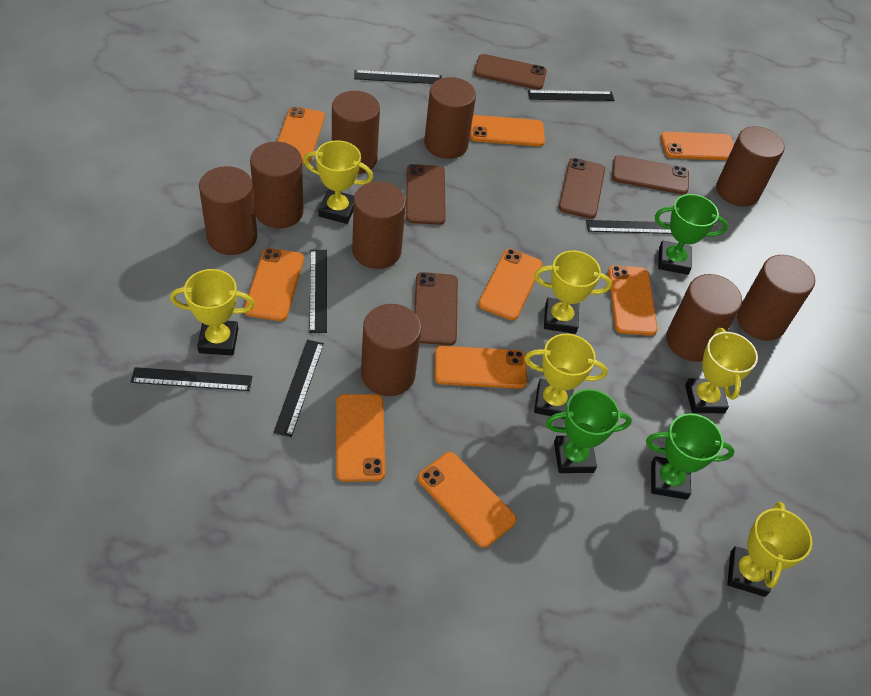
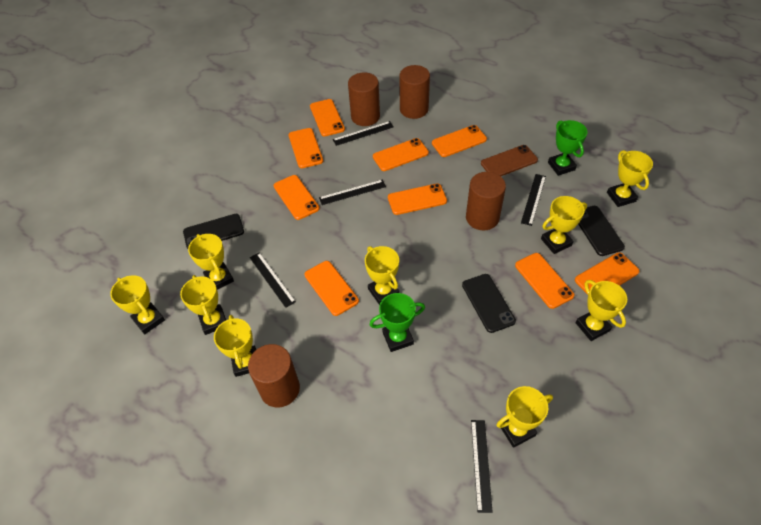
black phone: none = 0 -> [183,214,244,249] [462,274,516,333] [578,206,625,256] = 3
black ruler: [131,367,252,391] [273,340,324,437] [309,250,327,333] [354,70,442,84] [528,90,614,101] [586,220,672,234] = 6 -> [250,252,296,308] [319,180,386,205] [333,121,393,146] [471,420,493,513] [521,174,546,226] = 5
brown cylinder: [199,166,257,255] [250,142,304,229] [332,91,380,174] [352,181,406,269] [361,304,421,396] [424,77,476,159] [666,274,742,362] [716,126,785,207] [737,255,815,341] = 9 -> [248,344,300,408] [348,72,380,126] [399,65,430,119] [466,172,506,230] = 4
brown phone: [406,164,446,225] [414,272,458,345] [474,54,547,90] [558,158,605,219] [612,155,689,195] = 5 -> [481,145,538,176] = 1
green trophy: [545,389,632,473] [646,413,735,500] [655,194,728,275] = 3 -> [369,293,425,352] [548,120,587,176] = 2
yellow trophy: [170,269,254,356] [303,140,373,224] [524,333,608,419] [534,250,612,334] [685,328,758,413] [727,502,812,597] = 6 -> [110,275,165,334] [180,275,226,335] [188,234,234,290] [214,315,256,377] [365,246,399,305] [496,386,553,448] [541,196,587,254] [576,280,627,341] [607,150,653,207] = 9

